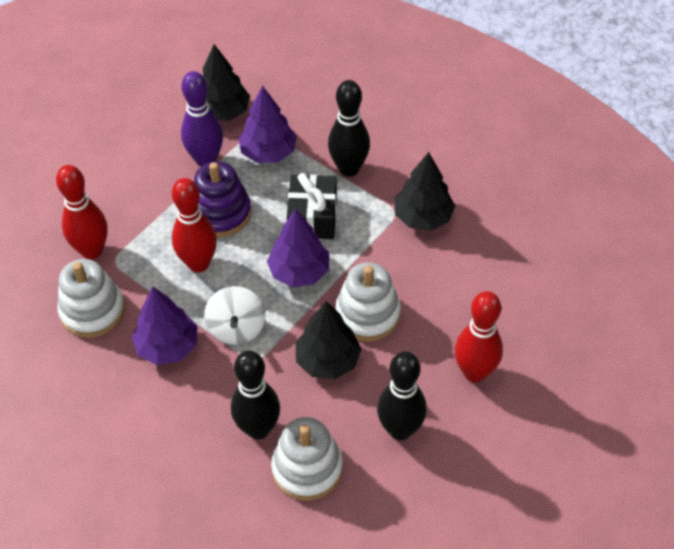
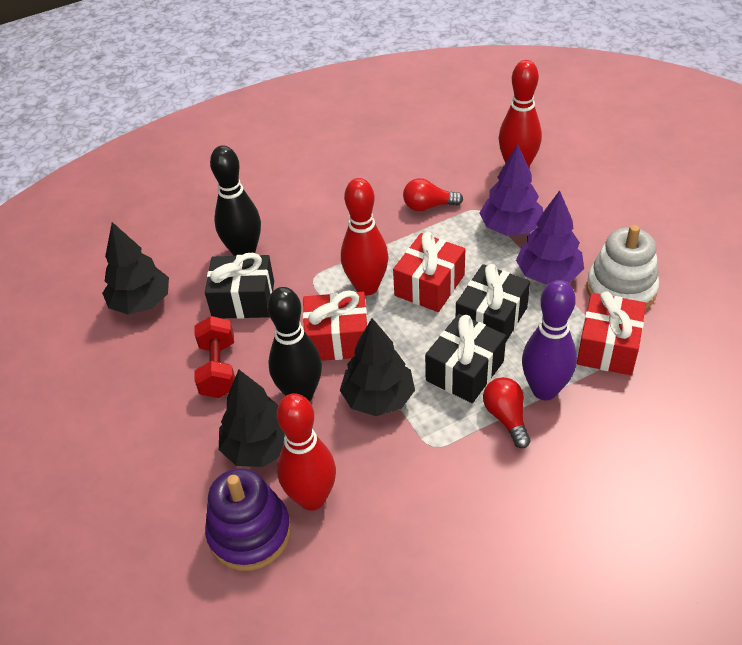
black bowling pin: [231,351,280,439] [328,80,370,177] [377,351,427,440] = 3 -> [210,145,261,256] [267,287,322,401] = 2
black gift: [287,173,337,239] = 1 -> [205,253,274,319] [425,314,506,403] [456,264,530,342] = 3
purple tree: [132,286,198,365] [238,85,297,163] [267,208,329,287] = 3 -> [480,144,543,236] [516,190,584,285] = 2
red dumbbell: none = 0 -> [194,316,235,398] = 1
red gift: none = 0 -> [303,290,368,361] [393,232,465,312] [577,291,646,375] = 3
red light bulb: none = 0 -> [403,178,463,211] [483,377,530,448] = 2
white spinning top: [204,286,266,345] = 1 -> none = 0
white stacking toy: [57,259,125,338] [271,417,343,501] [335,262,401,342] = 3 -> [586,225,659,310] = 1

